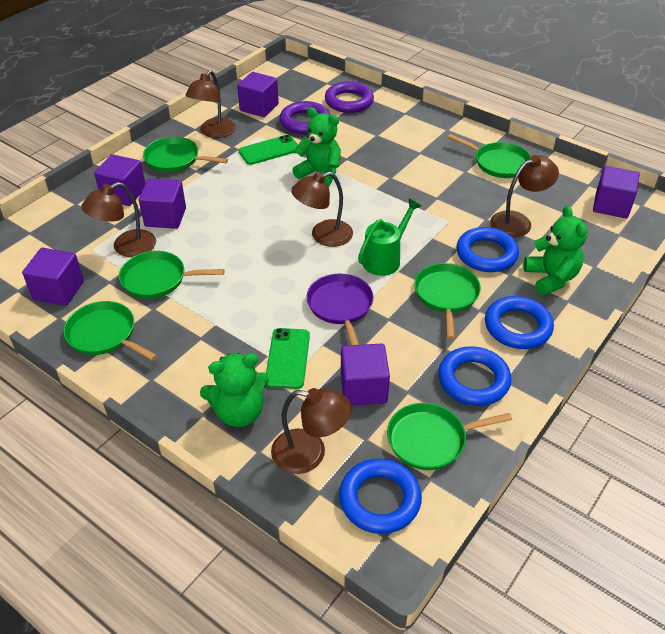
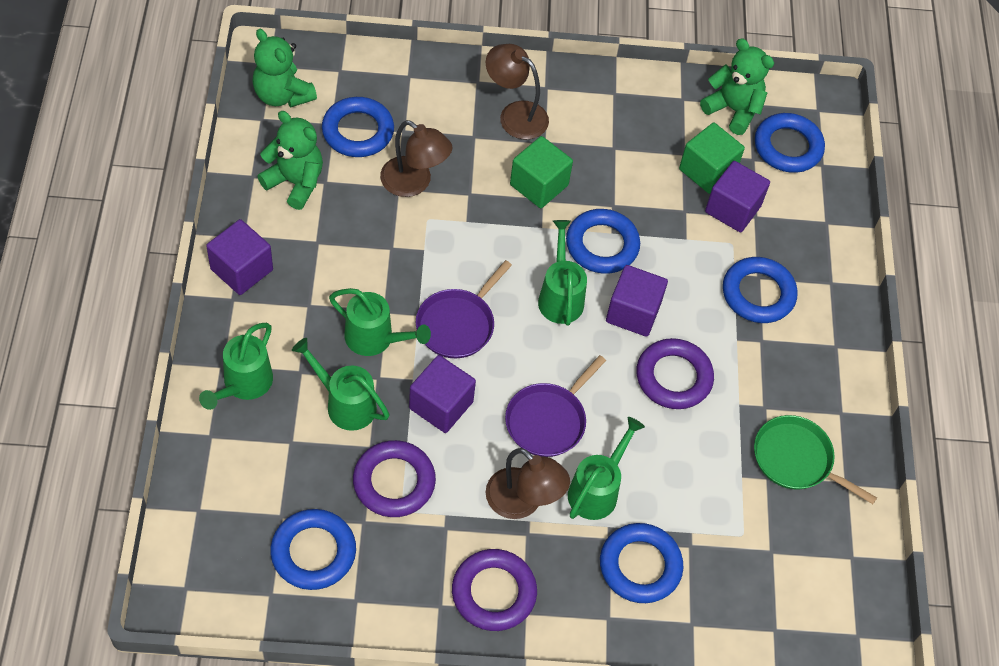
blue ring: [339,458,422,534] [438,346,511,406] [456,227,519,272] [485,296,554,349] = 4 -> [270,509,356,590] [322,97,394,157] [566,209,640,274] [600,523,683,603] [723,257,797,323] [755,113,825,173] = 6
brown lamp: [81,182,156,257] [186,70,236,138] [271,388,352,474] [291,172,353,247] [490,155,559,237] = 5 -> [380,120,452,197] [486,44,549,139] [486,448,570,519] = 3
green cube: none = 0 -> [510,136,573,208] [679,123,745,194] = 2
green pan: [63,301,157,361] [119,251,225,299] [143,137,228,172] [387,403,512,470] [414,263,481,339] [448,134,531,178] = 6 -> [754,415,877,504] = 1
green phone: [239,135,298,165] [266,328,310,389] = 2 -> none = 0
green watering can: [358,199,421,276] = 1 -> [199,323,273,410] [292,338,389,431] [329,288,431,356] [538,220,587,326] [568,417,645,520] = 5
purple cube: [22,248,84,306] [94,154,145,206] [139,178,186,229] [237,72,279,117] [341,344,390,406] [593,166,640,218] = 6 -> [206,219,273,295] [409,355,476,433] [606,265,668,337] [705,161,770,232] = 4
purple pan: [306,274,373,345] = 1 -> [416,260,512,358] [505,355,606,457] = 2
purple ring: [280,101,330,134] [325,81,374,113] = 2 -> [353,440,436,517] [452,549,537,631] [636,338,714,409] = 3

